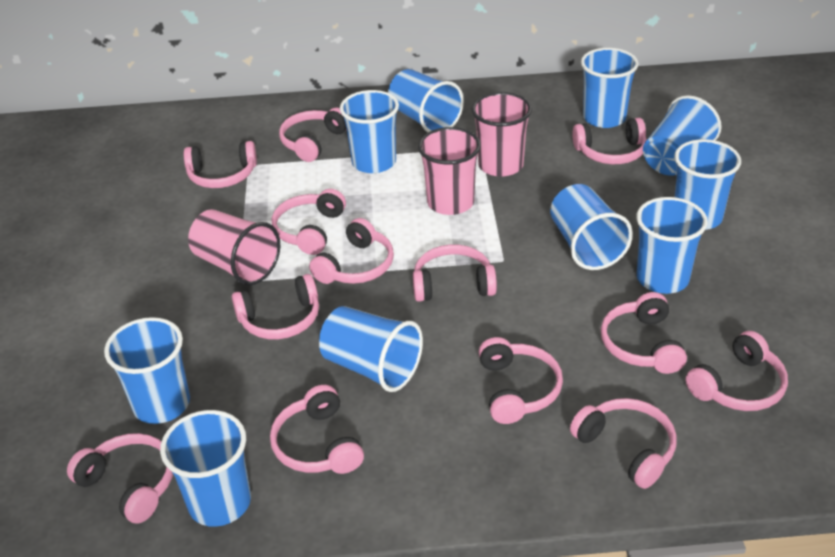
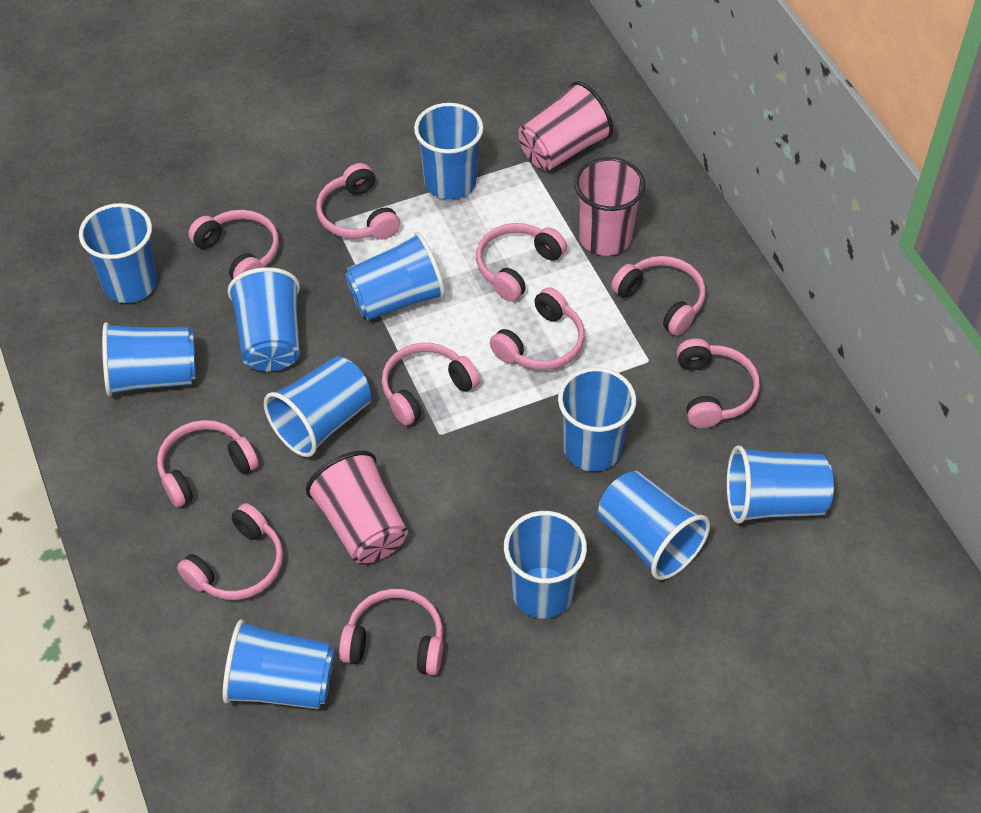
blue cup: [104,317,190,424] [160,410,251,527] [319,306,423,392] [340,90,399,173] [388,69,464,132] [550,184,633,270] [581,48,639,128] [636,197,708,294] [643,95,722,176] [674,139,741,230] = 10 -> [79,203,157,303] [102,322,196,396] [223,620,334,709] [227,267,300,371] [264,356,371,457] [345,232,445,320] [414,103,483,199] [504,511,587,619] [558,367,636,472] [598,471,710,580] [727,445,834,524] = 11
pink headphones: [67,433,173,524] [184,141,257,188] [232,274,319,339] [270,385,364,474] [272,189,346,255] [279,108,347,162] [309,218,394,284] [413,245,497,302] [479,337,563,424] [570,398,677,489] [572,118,647,164] [601,292,687,374] [686,331,788,411] = 13 -> [157,420,259,507] [177,503,283,600] [188,210,279,280] [316,163,400,240] [339,589,443,675] [382,343,480,426] [476,223,567,302] [490,287,585,370] [611,256,706,336] [677,339,760,428] = 10

